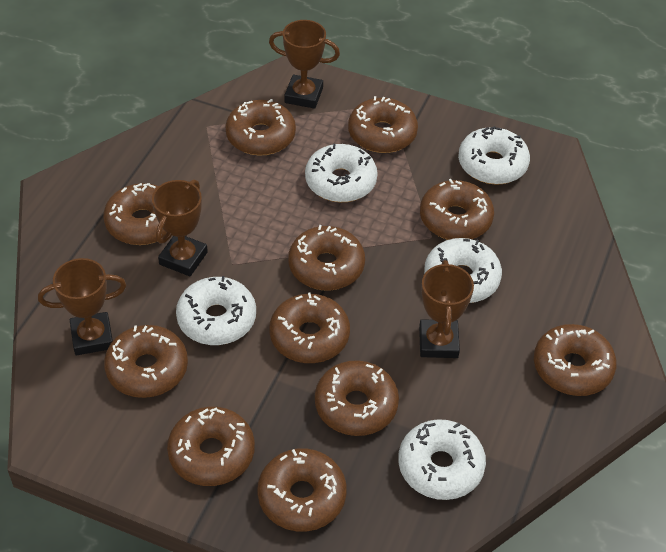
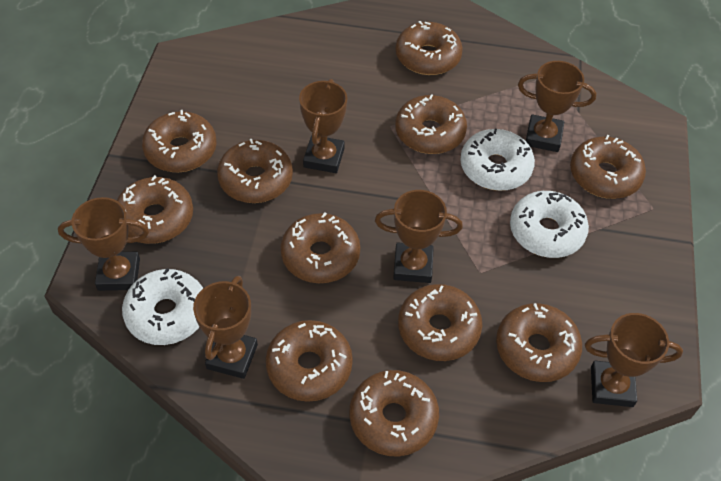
brown trophy: [38,258,126,356] [152,179,208,276] [269,20,340,109] [419,260,474,358] = 4 -> [58,197,149,291] [193,276,258,379] [299,79,347,173] [375,190,463,283] [518,61,596,152] [585,313,683,407] = 6
white donut: [176,276,256,345] [305,144,378,202] [398,419,486,500] [424,238,502,303] [458,126,530,185] = 5 -> [122,268,203,345] [460,129,535,191] [510,191,589,258] = 3

